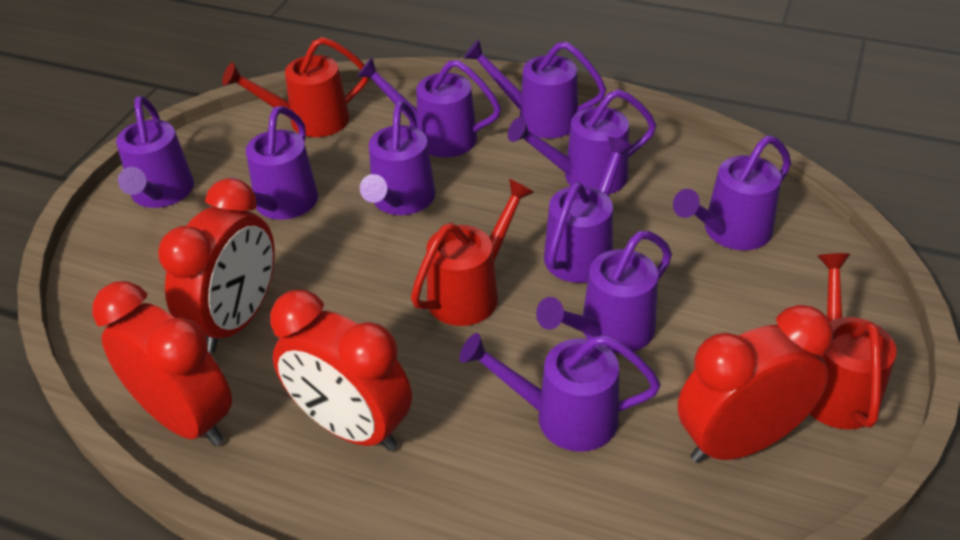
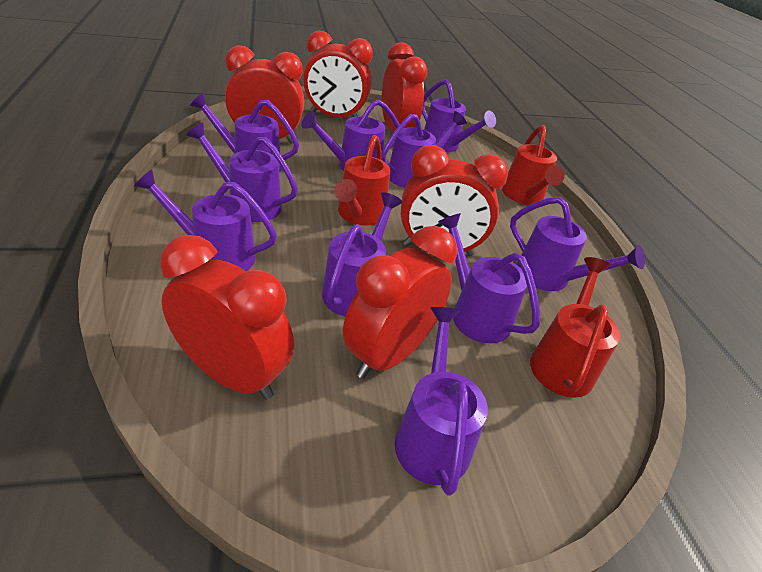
red clock: [92,281,232,446] [158,178,275,353] [270,290,412,451] [678,305,833,463] = 4 -> [160,235,294,400] [225,45,304,144] [303,31,373,117] [343,226,457,379] [382,42,427,132] [401,145,508,256] = 6

